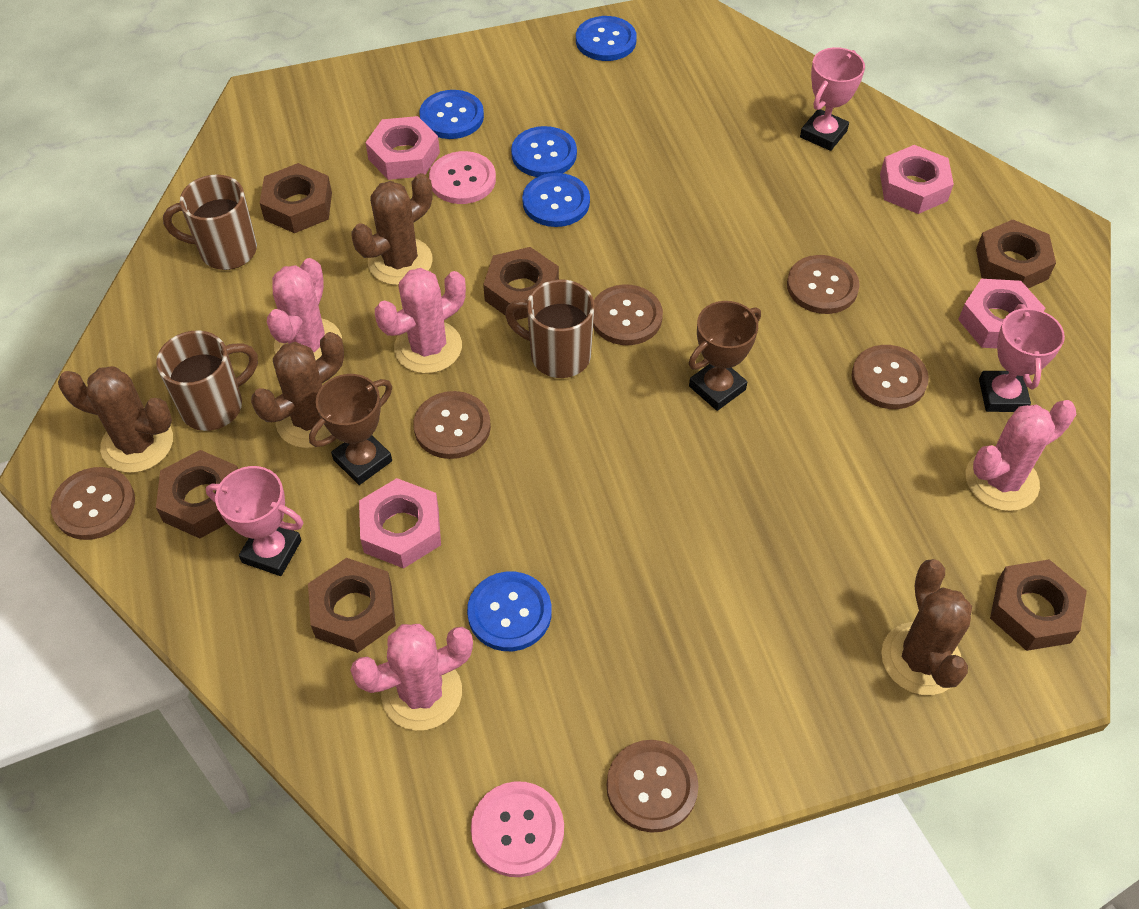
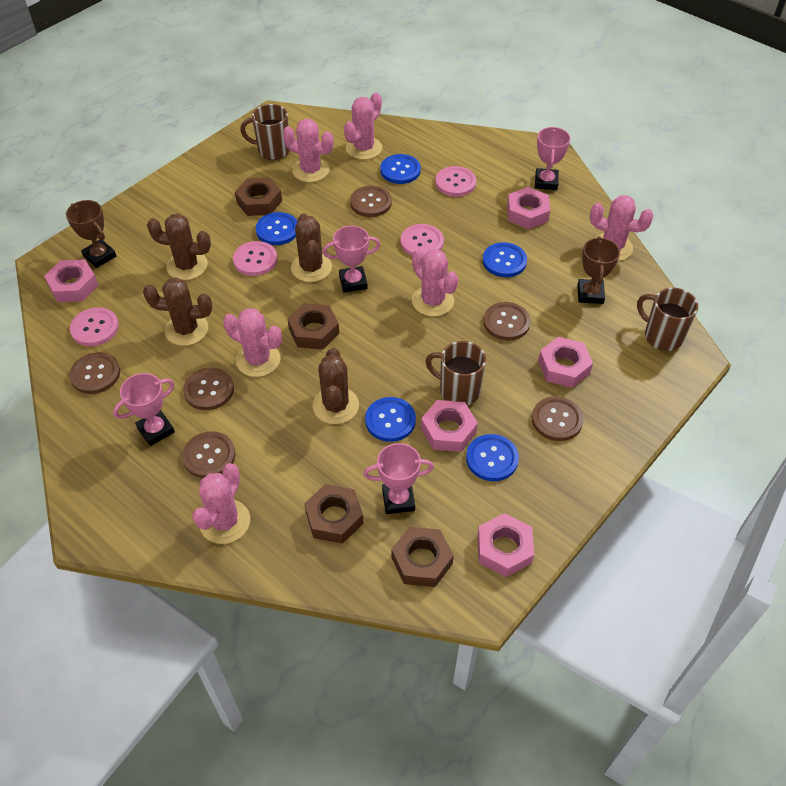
brown nut: [156,450,238,539] [260,163,332,233] [308,558,396,653] [483,247,559,320] [976,219,1056,289] [990,559,1087,651] = 6 -> [235,177,282,216] [287,303,339,350] [304,484,363,544] [391,527,454,587] = 4
pink button: [429,151,496,204] [471,781,564,877] = 2 -> [70,307,119,346] [233,241,277,276] [401,224,444,256] [435,166,476,197] = 4
pink cactus: [267,258,342,360] [350,624,473,730] [375,268,466,373] [966,400,1076,511] = 4 -> [192,463,250,544] [223,308,282,377] [283,119,334,182] [344,92,382,160] [412,249,458,317] [590,195,654,261] = 6
pink nut: [359,478,441,568] [365,116,440,180] [880,145,954,214] [958,279,1045,348] = 4 -> [44,259,98,302] [421,400,478,452] [477,513,534,577] [507,187,550,229] [538,337,593,388] = 5
pink trophy: [206,466,304,576] [800,47,865,151] [979,304,1065,412] = 3 -> [113,373,175,446] [323,226,380,292] [364,443,434,514] [535,127,571,190] = 4

